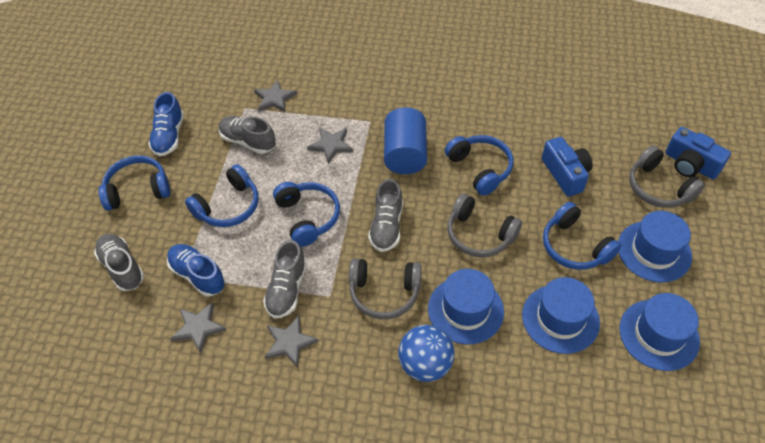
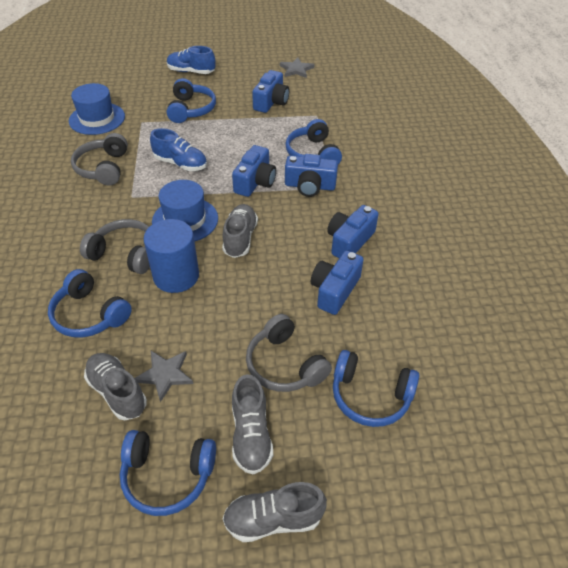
blue ball: [398,325,455,382] = 1 -> none = 0
blue camera: [542,137,593,197] [665,127,731,179] = 2 -> [232,145,276,197] [252,70,289,113] [285,154,338,197] [311,250,364,315] [327,205,379,258] = 5
blue hat: [428,269,504,344] [522,277,600,354] [618,211,692,282] [619,293,700,371] = 4 -> [69,83,125,135] [152,180,218,241] = 2
grey star: [171,302,227,353] [254,79,297,113] [265,316,319,368] [307,127,353,164] = 4 -> [135,351,193,402] [280,57,315,78] = 2

